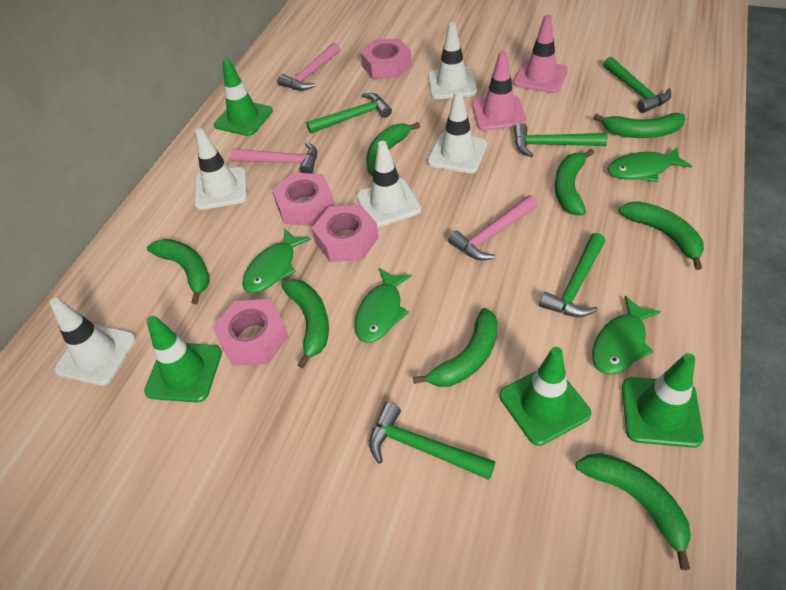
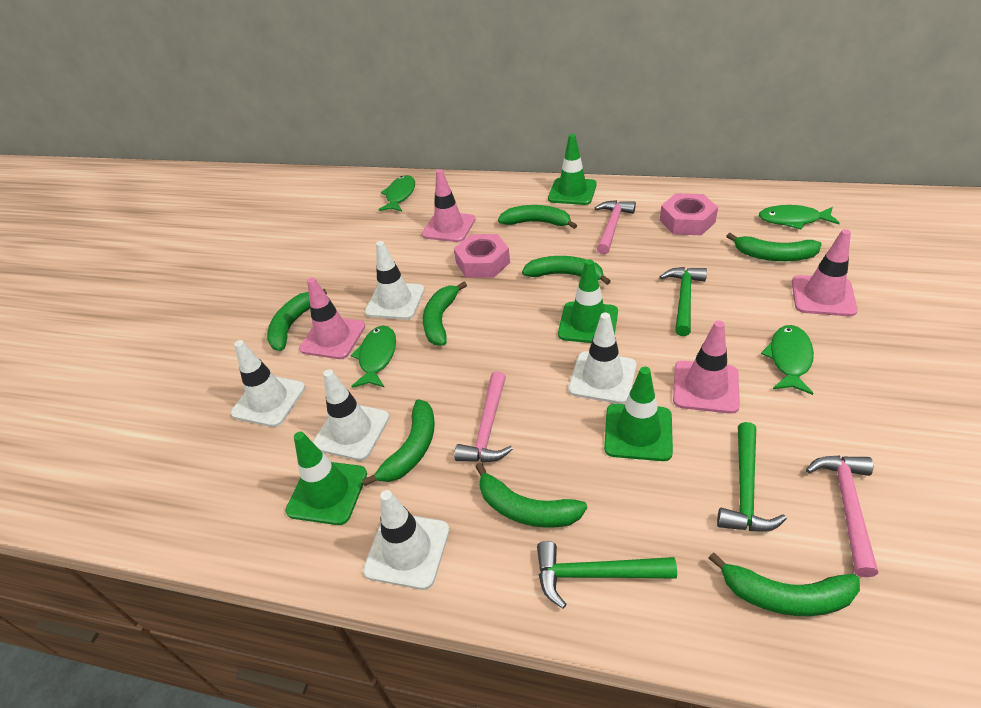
green hammer: [306,93,392,134] [369,402,495,480] [514,123,608,157] [539,233,605,317] [603,57,671,113] = 5 -> [537,541,677,609] [660,267,707,336] [717,422,787,532] = 3
pink nut: [212,299,289,366] [272,173,335,226] [312,205,379,262] [360,39,412,79] = 4 -> [454,234,510,278] [660,193,718,236] = 2
pink traffic cone: [472,51,527,131] [513,14,568,93] = 2 -> [299,277,365,359] [422,169,476,242] [673,320,740,414] [792,229,858,316] = 4

